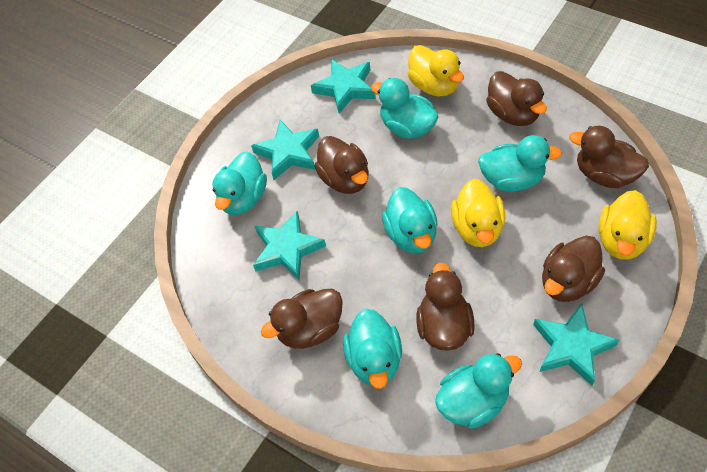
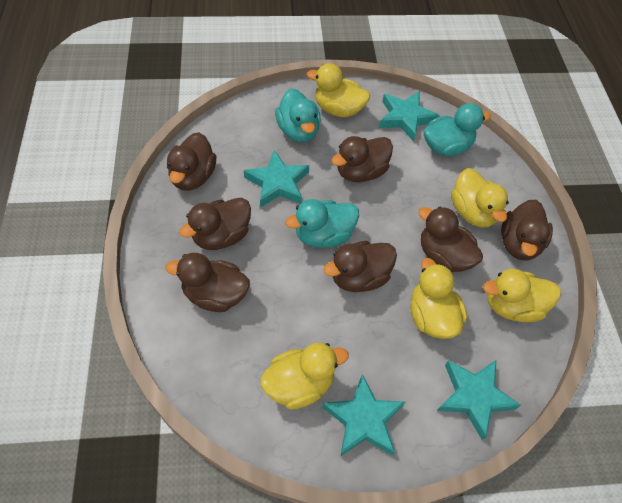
brown duck: [261,289,343,349] [315,136,369,194] [416,263,475,351] [486,71,547,126] [542,236,605,302] [569,126,649,188] = 6 -> [166,253,250,312] [167,132,217,191] [179,198,251,250] [323,241,397,292] [331,136,393,182] [418,206,483,272] [501,200,553,261] = 7
turquoise duck: [212,151,267,215] [343,309,402,389] [371,78,439,139] [382,187,438,253] [435,353,522,429] [478,135,562,192] = 6 -> [275,88,321,142] [285,199,359,248] [424,103,491,156] = 3
yellow duck: [407,45,464,97] [451,179,505,247] [598,190,657,260] = 3 -> [260,343,349,409] [307,63,370,117] [410,258,467,339] [451,168,509,228] [483,269,561,322] = 5

